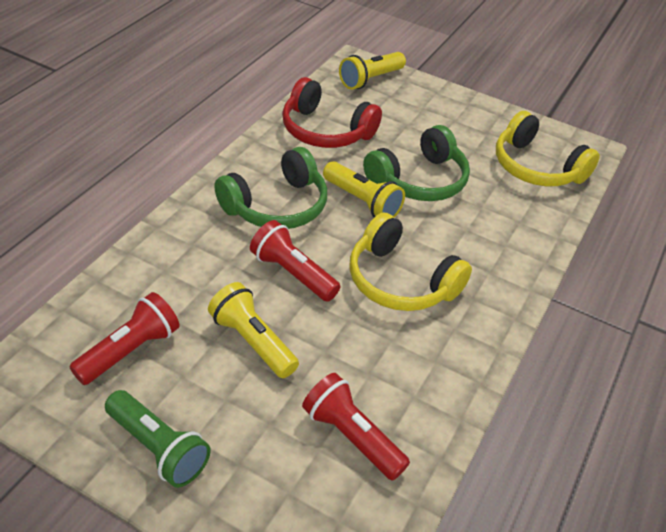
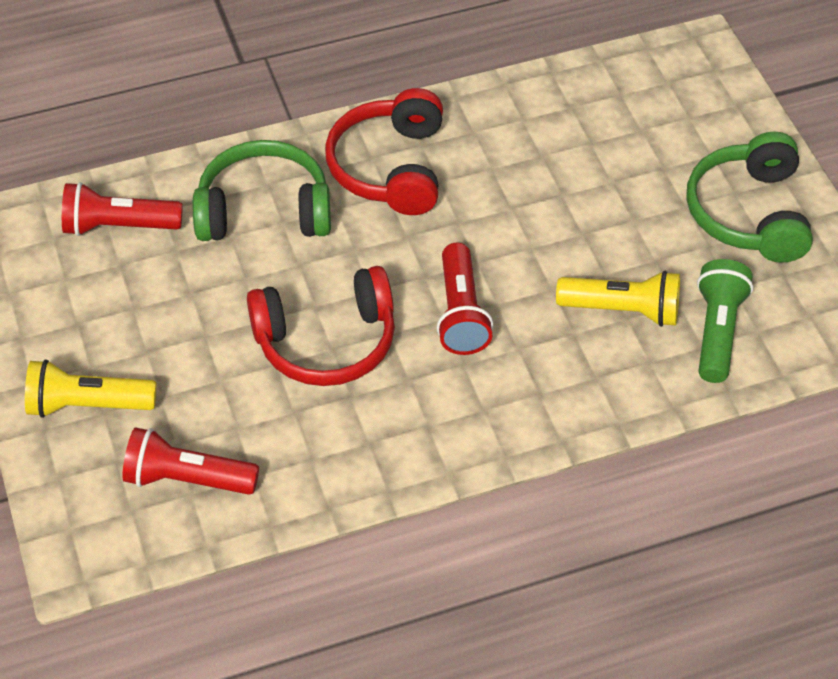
red headphones: [282,77,382,148] = 1 -> [247,266,395,386] [325,88,443,215] = 2
yellow flashlight: [208,282,299,378] [323,161,405,218] [339,52,406,90] = 3 -> [25,359,157,418] [556,271,680,327] = 2
yellow headphones: [349,212,472,311] [496,111,600,186] = 2 -> none = 0

